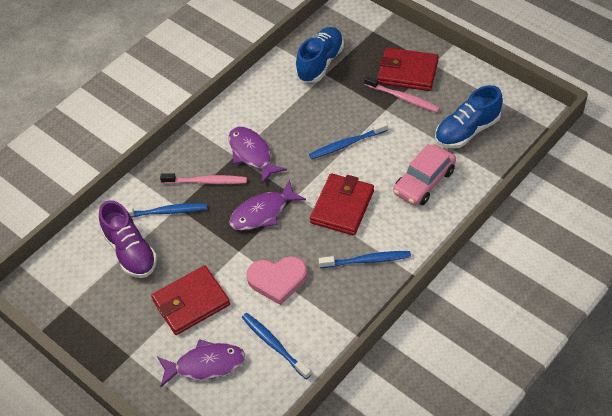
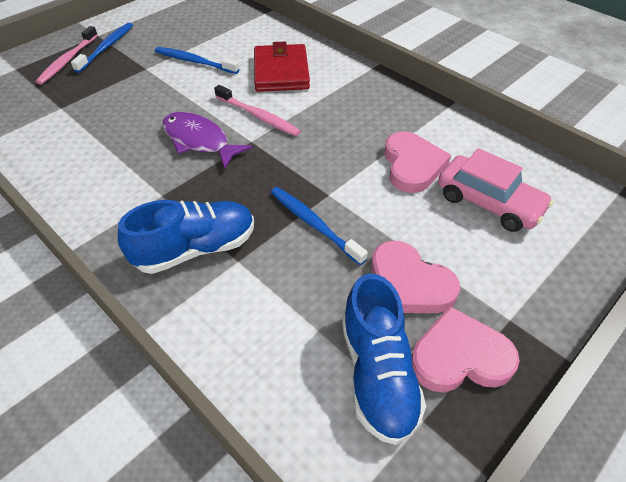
blue toothbrush: [125,203,207,218] [242,313,311,379] [309,121,388,159] [319,251,411,268] = 4 -> [71,23,133,73] [155,47,239,74] [271,187,368,265] = 3
pink heart: [246,256,307,305] = 1 -> [371,241,460,313] [384,132,451,193] [411,306,520,393] = 3
purple fish: [157,339,245,387] [228,127,287,184] [229,180,306,230] = 3 -> [162,112,252,169] = 1
purple shoe: [99,201,157,278] = 1 -> none = 0
red wallet: [151,265,230,335] [310,173,374,235] [377,47,439,91] = 3 -> [254,42,310,92] = 1

